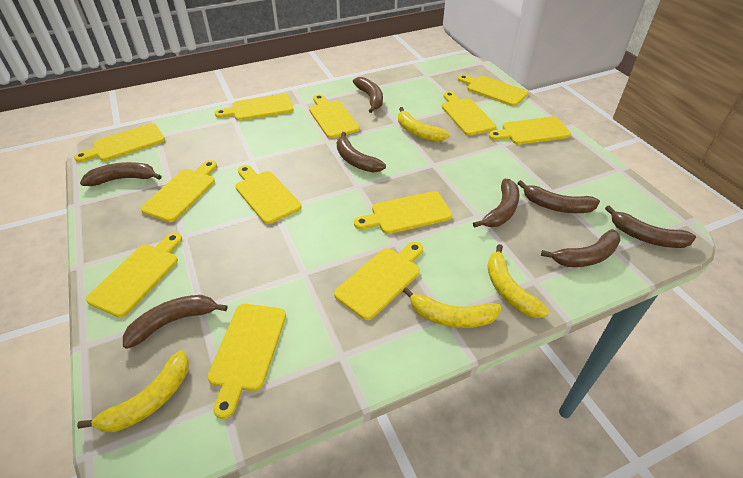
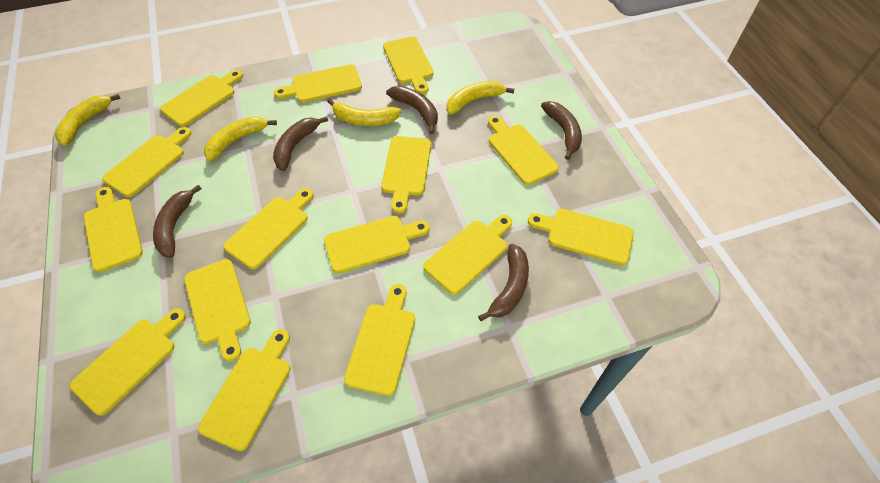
brown banana: [80,162,162,186] [123,295,228,349] [337,132,386,172] [353,77,383,113] [473,179,520,228] [517,180,600,213] [541,229,621,267] [605,205,696,248] = 8 -> [153,185,202,258] [273,116,328,171] [386,86,438,134] [478,244,529,321] [541,101,582,160] = 5
yellow cutting board: [74,123,165,162] [86,233,182,318] [140,160,217,222] [207,304,286,419] [215,94,293,121] [235,165,301,224] [309,94,360,139] [334,242,423,320] [354,191,452,234] [442,91,496,136] [458,74,528,106] [489,117,571,145] = 12 -> [70,308,186,416] [84,187,143,272] [102,127,191,197] [160,70,243,127] [184,259,251,362] [198,329,291,451] [224,188,314,269] [274,64,362,103] [324,216,430,274] [344,284,415,396] [381,136,431,214] [383,36,434,94] [423,215,512,295] [488,116,559,185] [528,209,634,265] = 15

